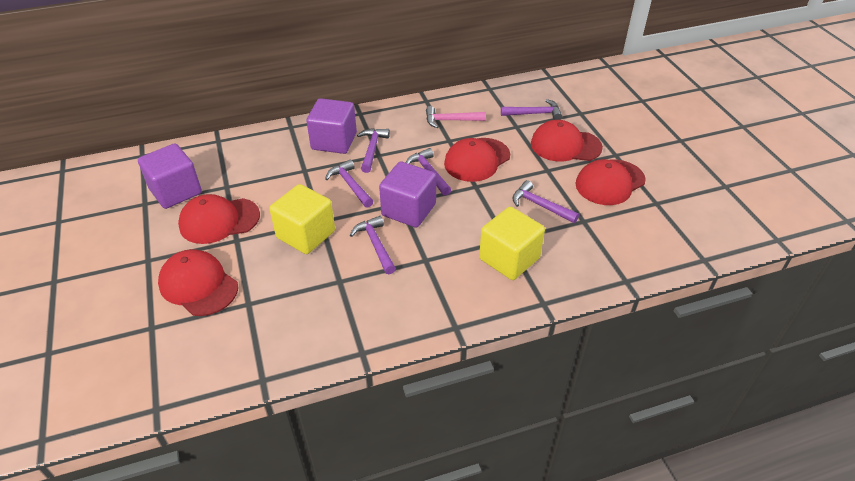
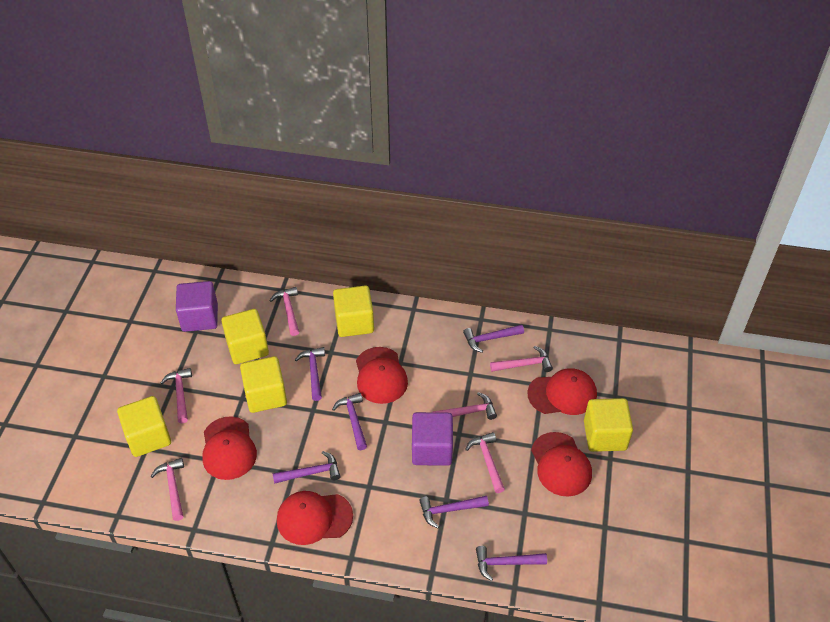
pink hammer: [426,106,486,128] = 1 -> [151,458,184,521] [161,368,192,423] [270,287,299,336] [432,392,497,420] [465,432,505,493] [490,346,553,372] = 6
purple cube: [138,144,202,209] [306,98,357,154] [379,161,436,228] = 3 -> [176,281,218,332] [412,412,453,466] = 2
yellow cube: [269,184,335,254] [479,207,545,280] = 2 -> [117,396,171,457] [221,309,269,364] [240,356,287,413] [333,285,374,337] [584,398,633,452] = 5

